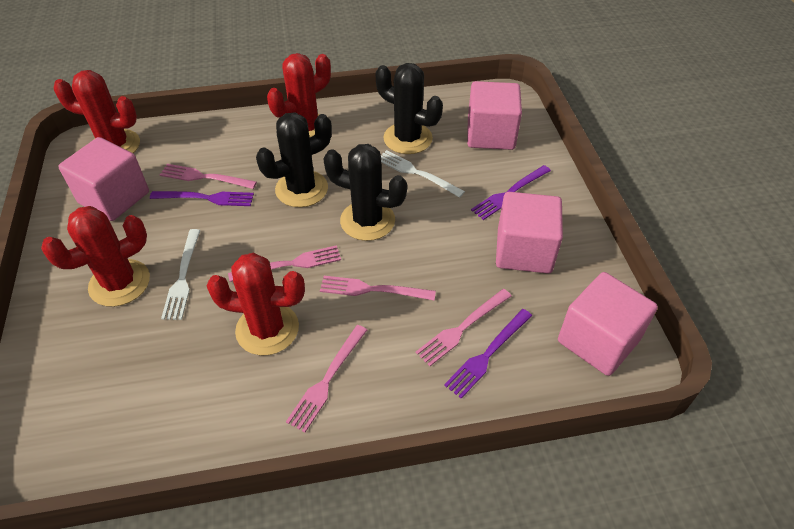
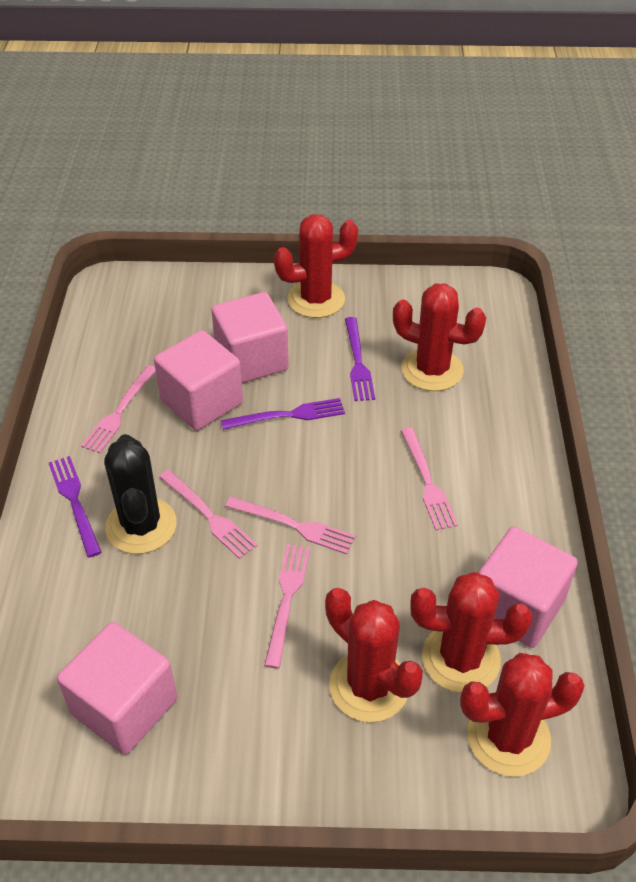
black cactus: [256,112,332,207] [323,144,407,241] [375,63,443,154] = 3 -> [104,434,177,554] = 1
red cactus: [41,206,150,307] [54,70,140,153] [207,253,305,355] [267,53,331,138] = 4 -> [274,214,358,318] [325,588,423,722] [393,283,486,391] [410,572,532,693] [460,653,585,777] = 5
white fork: [161,229,201,320] [381,150,465,198] = 2 -> none = 0

